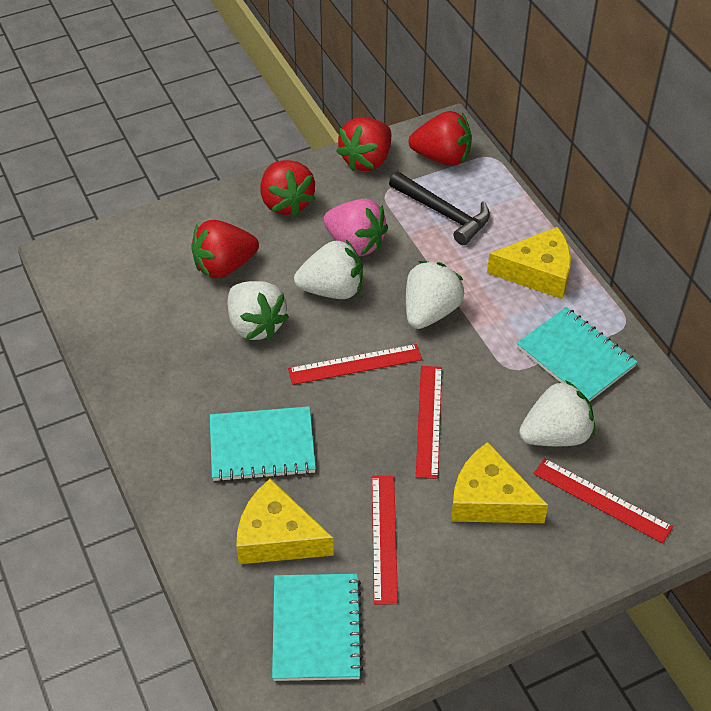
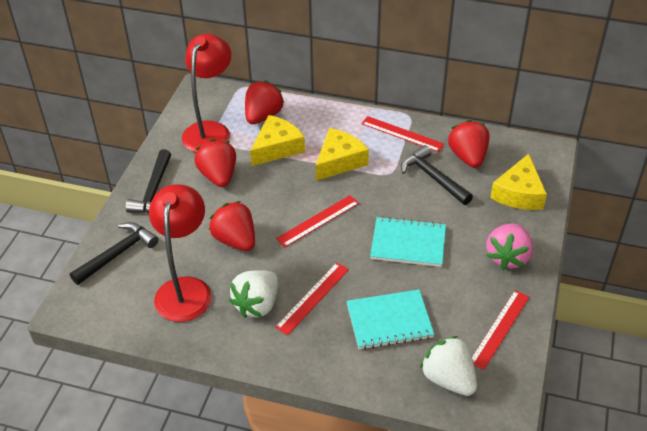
black hammer: [389,172,490,245] = 1 -> [70,222,159,285] [126,149,171,213] [401,145,473,205] = 3
red lamp: none = 0 -> [149,184,212,322] [182,34,231,152] = 2
turquoise notebook: [210,406,316,482] [272,574,363,681] [517,307,637,402] = 3 -> [346,290,435,350] [370,216,446,267] = 2
white strawberry: [228,281,289,340] [294,240,363,299] [406,261,465,329] [519,380,595,446] = 4 -> [229,270,278,318] [420,336,477,396] = 2

